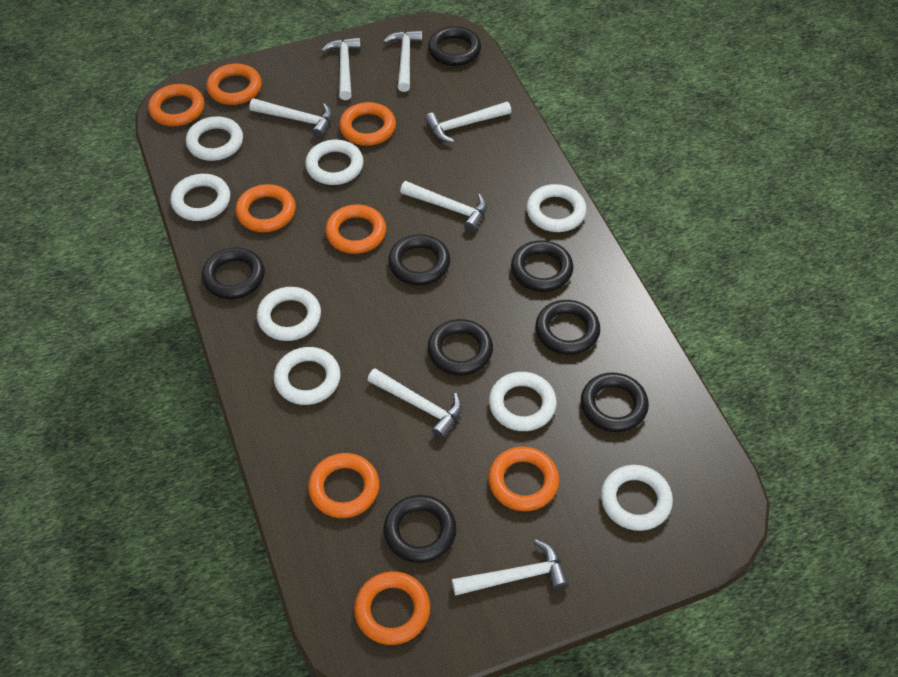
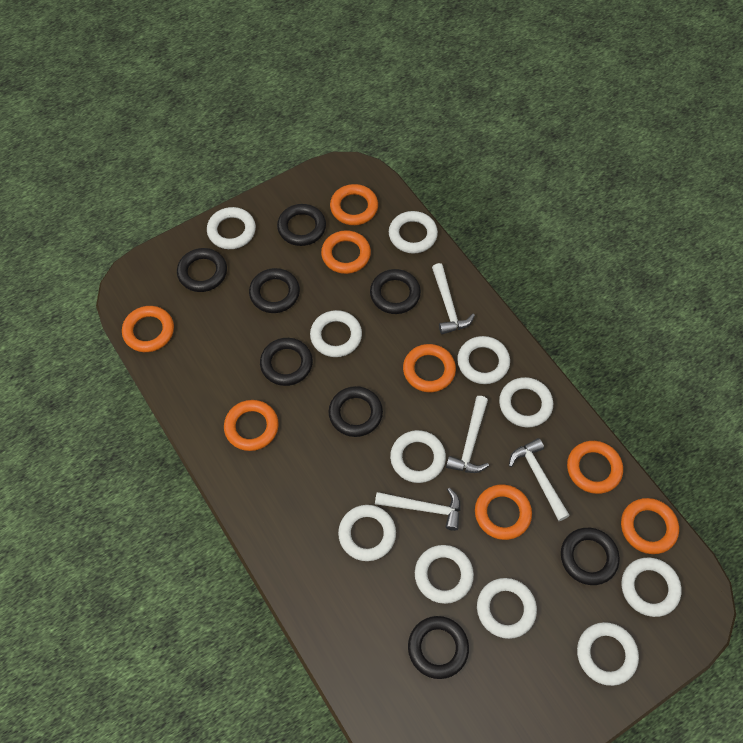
white hammer: [249,98,332,138] [321,37,361,100] [368,368,462,439] [383,30,423,92] [400,181,487,232] [425,102,511,143] [452,539,569,596] = 7 -> [375,488,461,531] [432,263,475,334] [446,396,489,473] [509,438,570,521] = 4
white ring: [170,174,230,221] [186,116,243,161] [257,287,321,341] [274,347,341,405] [305,140,364,185] [489,372,557,431] [526,184,587,232] [601,465,673,531] = 8 -> [207,207,256,249] [310,310,362,357] [338,505,396,561] [389,211,438,253] [390,430,446,483] [415,545,474,604] [457,336,510,384] [477,578,537,639] [499,377,553,428] [577,622,639,686] [621,558,681,617] = 11

